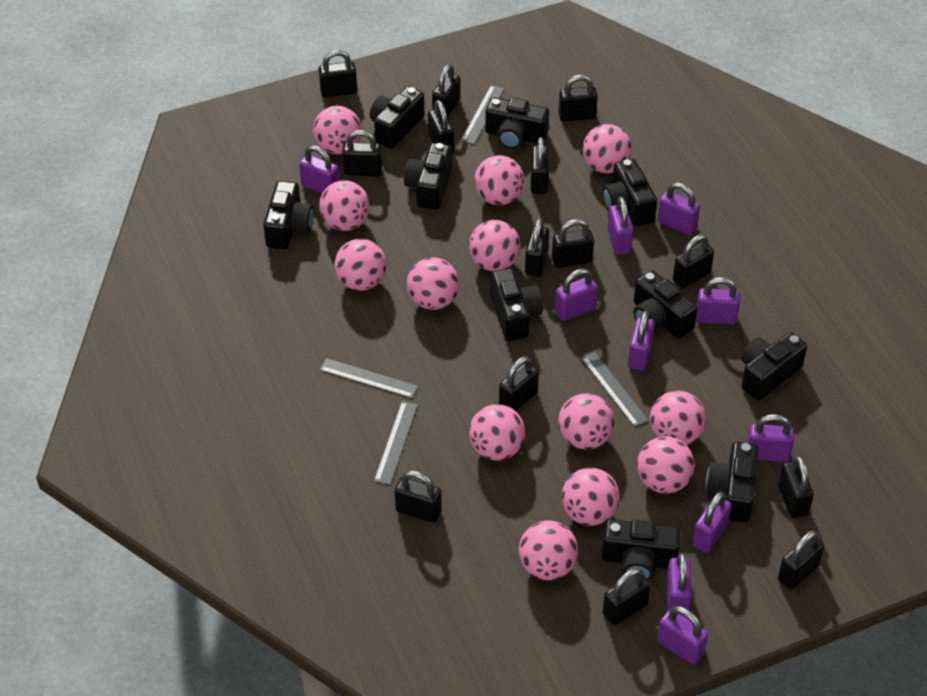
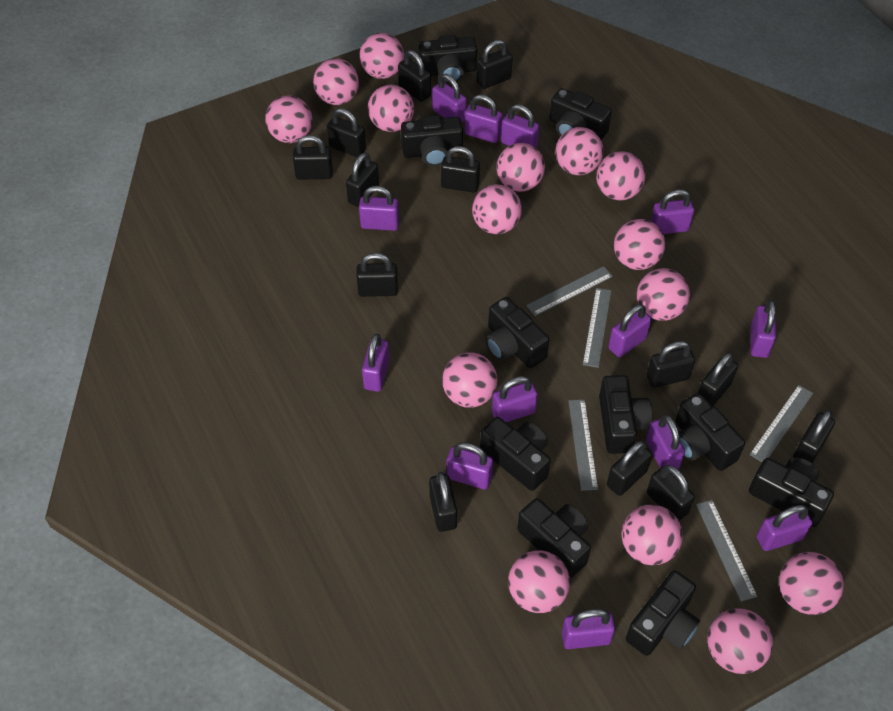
black padlock: [319,50,357,97] [342,130,382,177] [395,470,442,523] [428,100,454,153] [432,64,460,118] [499,356,539,411] [525,218,549,277] [531,137,549,194] [552,219,594,268] [558,75,598,122] [602,568,651,625] [673,234,714,289] [778,456,814,518] [778,530,824,590] = 14 -> [293,135,333,180] [327,108,366,157] [346,152,379,207] [356,253,398,297] [398,50,431,102] [429,472,457,532] [441,146,480,193] [476,40,513,89] [607,441,652,496] [647,341,695,388] [647,465,695,521] [698,353,738,406] [793,410,835,463] = 13
grey ruler: [320,358,418,398] [374,401,418,485] [461,85,504,144] [581,352,648,427] = 4 -> [526,266,613,316] [568,399,598,491] [583,288,611,368] [696,500,758,602] [749,385,813,462] = 5
pink ball: [313,106,362,154] [319,180,370,231] [335,239,386,291] [407,257,459,310] [469,220,521,271] [469,404,525,461] [474,155,524,205] [519,520,578,580] [558,393,614,449] [562,468,620,526] [583,124,632,173] [637,436,695,494] [650,391,706,445] = 13 -> [265,95,312,143] [313,58,359,105] [359,33,404,79] [368,85,414,132] [442,352,498,408] [472,184,522,234] [497,143,545,192] [508,550,570,613] [556,127,603,175] [596,151,645,200] [614,219,665,270] [621,504,683,565] [637,268,690,321] [708,608,773,674] [779,552,844,615] = 15
purple padlock: [299,145,339,194] [555,269,598,321] [608,197,633,255] [628,310,655,371] [657,606,708,665] [658,182,700,235] [666,553,692,610] [692,491,732,553] [696,277,740,325] [747,414,794,462] = 10 -> [359,186,399,231] [362,334,390,392] [432,74,466,123] [447,442,493,490] [464,94,502,143] [492,376,538,422] [501,104,540,148] [562,609,615,649] [608,304,651,357] [646,415,685,469] [651,189,694,234] [751,300,776,358] [757,505,812,551] = 13

